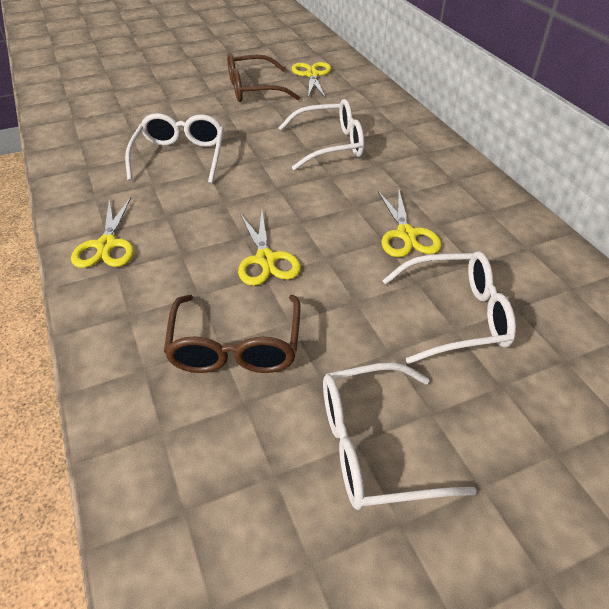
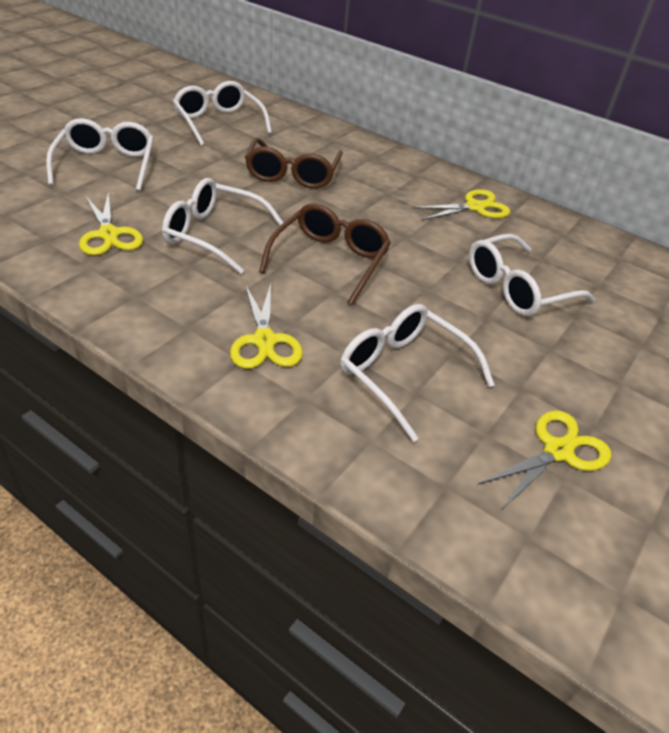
white glasses: [125,113,224,183] [278,99,364,171] [323,363,477,510] [382,252,516,364] = 4 -> [46,118,154,191] [162,178,284,274] [173,81,272,146] [340,304,495,442] [469,234,595,316] = 5

